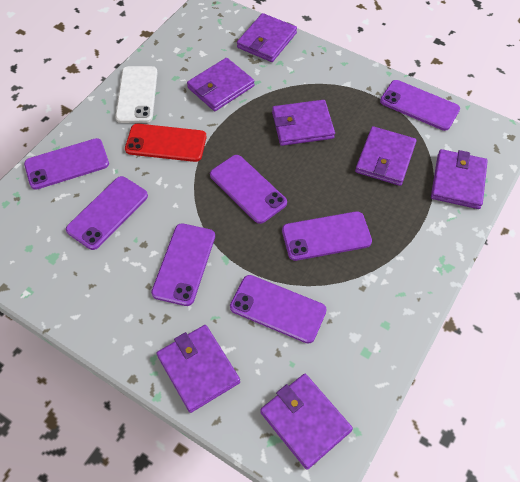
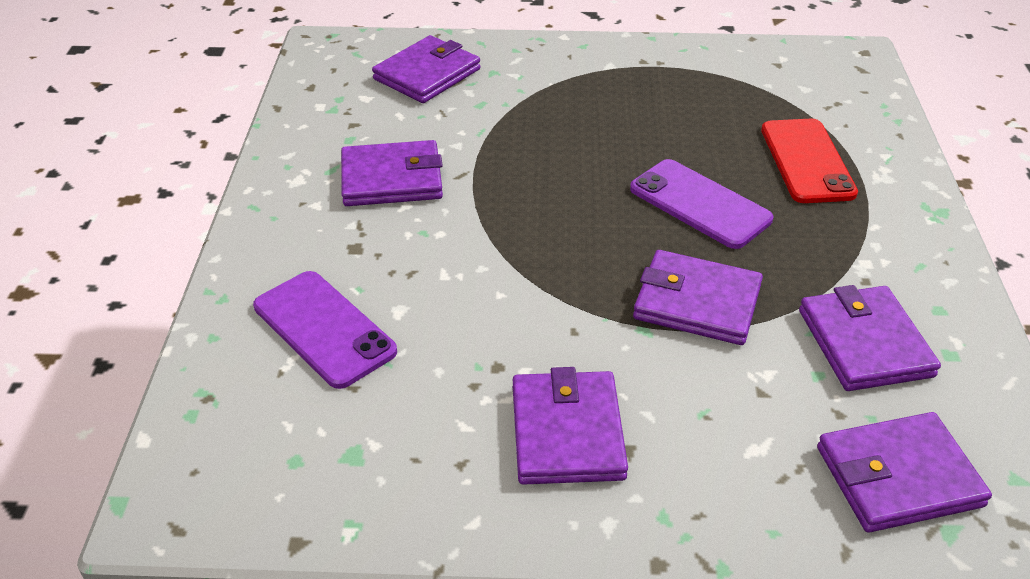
purple phone: [24,138,109,190] [66,176,148,250] [151,223,215,306] [210,155,287,224] [230,275,327,344] [282,211,372,261] [380,80,460,131] = 7 -> [253,271,397,389] [630,159,773,249] = 2
purple wallet: [157,325,240,413] [187,58,255,111] [237,13,297,62] [260,374,353,470] [272,100,335,146] [355,126,417,186] [431,149,488,209] = 7 -> [341,140,443,206] [372,35,480,103] [513,367,628,485] [633,250,763,345] [799,285,941,391] [817,412,992,533] = 6
white phone: [115,66,158,123] = 1 -> none = 0

